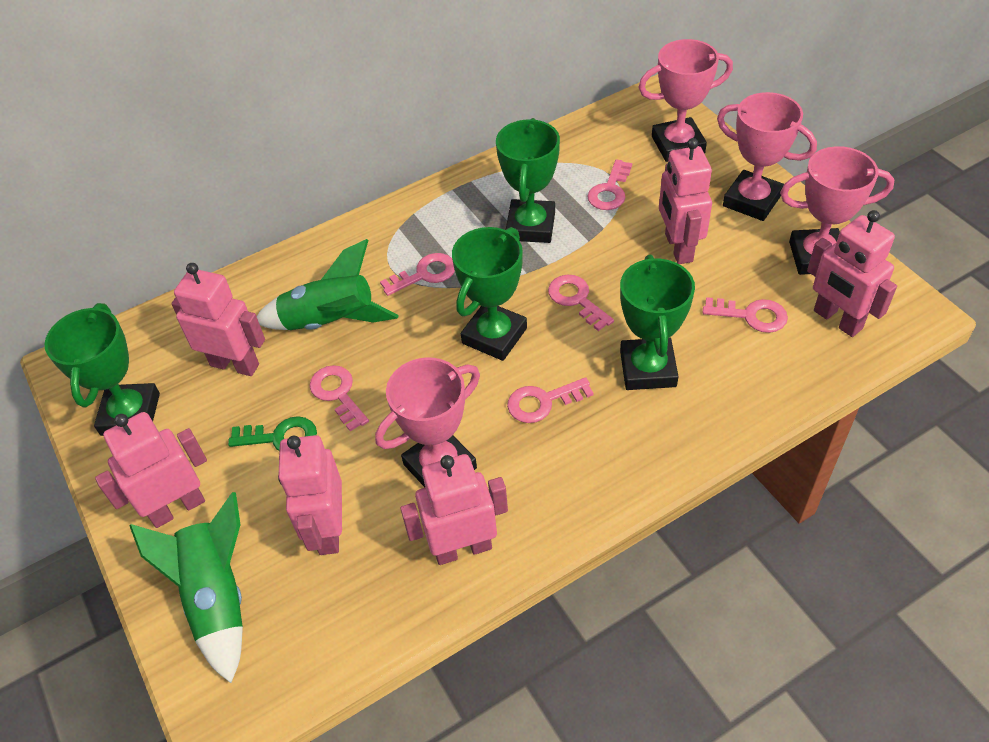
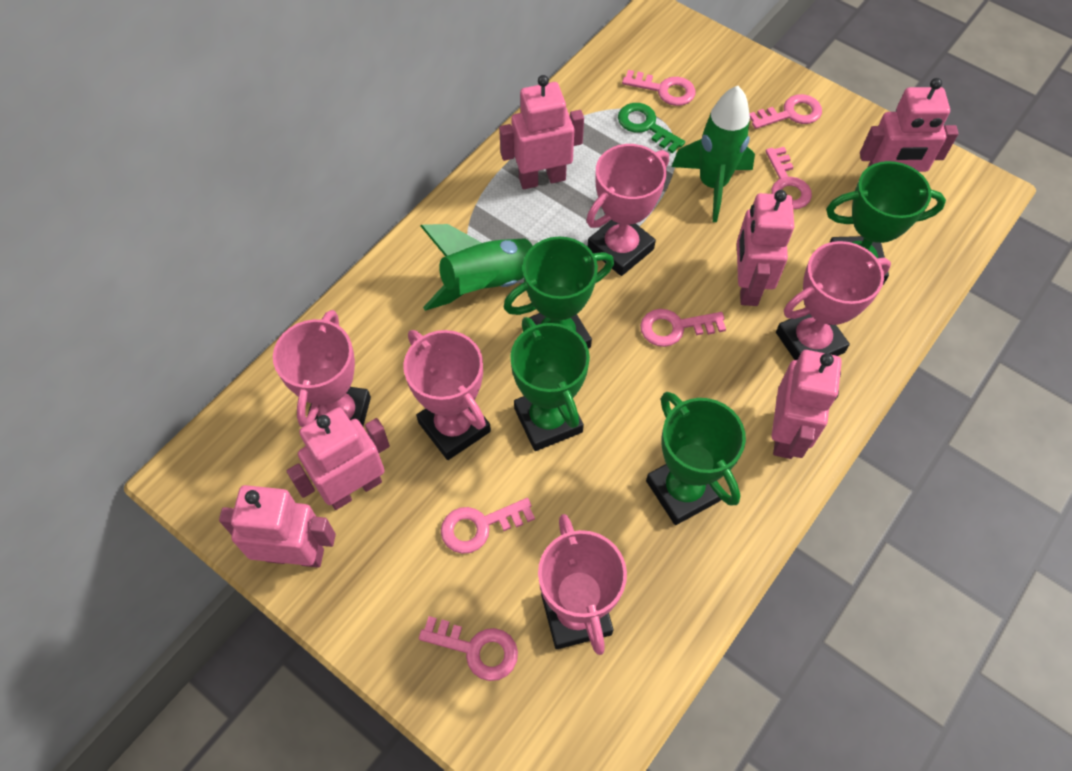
pink trophy: [375,357,480,487] [638,39,733,162] [717,92,817,221] [780,146,894,275] = 4 -> [273,310,371,427] [403,330,491,460] [538,514,627,655] [586,144,669,276] [776,241,891,360] = 5

